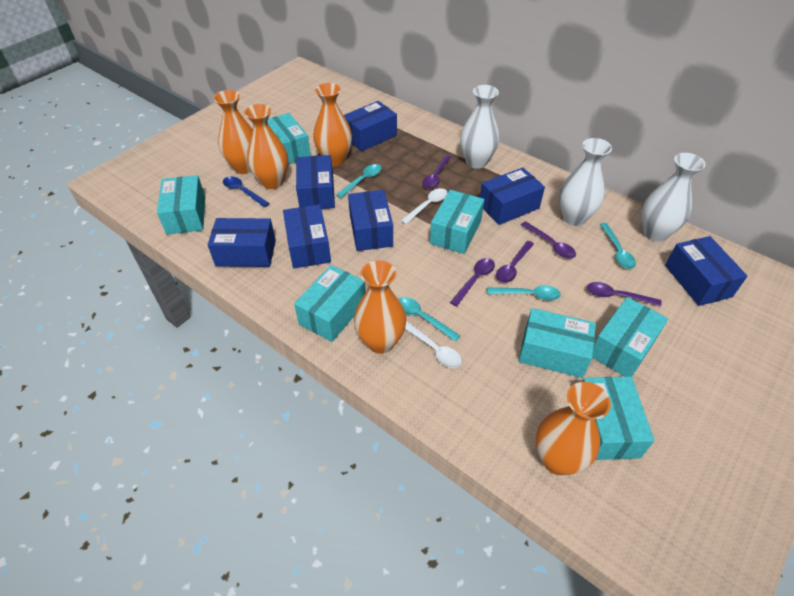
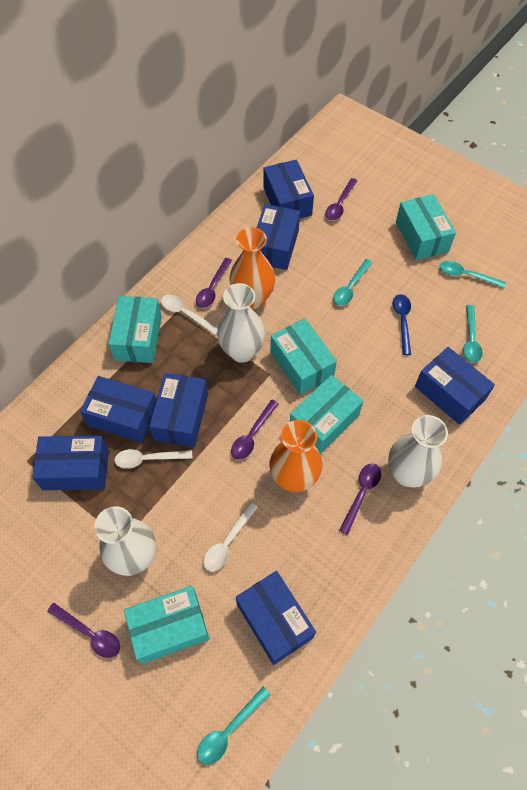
orange vase: [213,90,253,174] [244,104,288,189] [313,83,352,166] [354,260,407,354] [536,382,611,475] = 5 -> [229,227,275,309] [270,420,322,492] = 2
turquoise box: [157,175,205,234] [267,113,311,165] [294,265,366,342] [430,190,484,254] [519,308,596,378] [583,376,655,460] [592,297,668,377] = 7 -> [109,296,162,363] [124,586,209,664] [270,318,337,395] [290,375,363,454] [396,194,456,260] = 5
white spoon: [401,188,448,224] [405,321,462,368] = 2 -> [114,449,192,469] [161,295,218,335] [204,502,258,572] = 3

